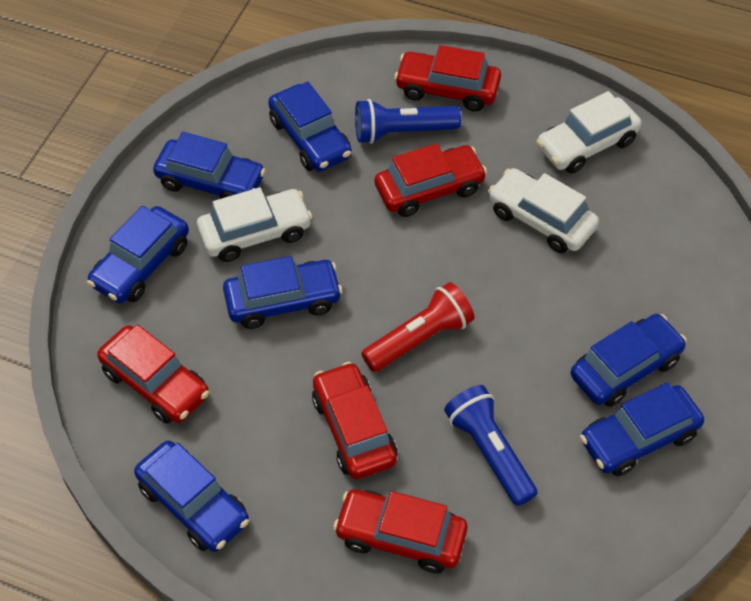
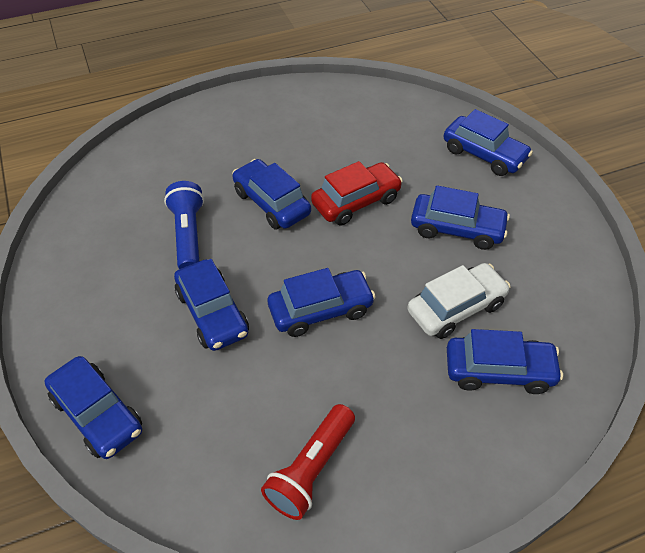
blue flashlight: [355,99,461,144] [444,385,538,506] = 2 -> [164,181,204,269] = 1
red car: [97,324,209,424] [312,362,397,479] [333,489,468,574] [375,143,487,217] [394,45,501,112] = 5 -> [311,161,403,225] = 1
white car: [197,187,313,262] [488,168,599,253] [536,91,642,174] = 3 -> [407,263,511,339] = 1

